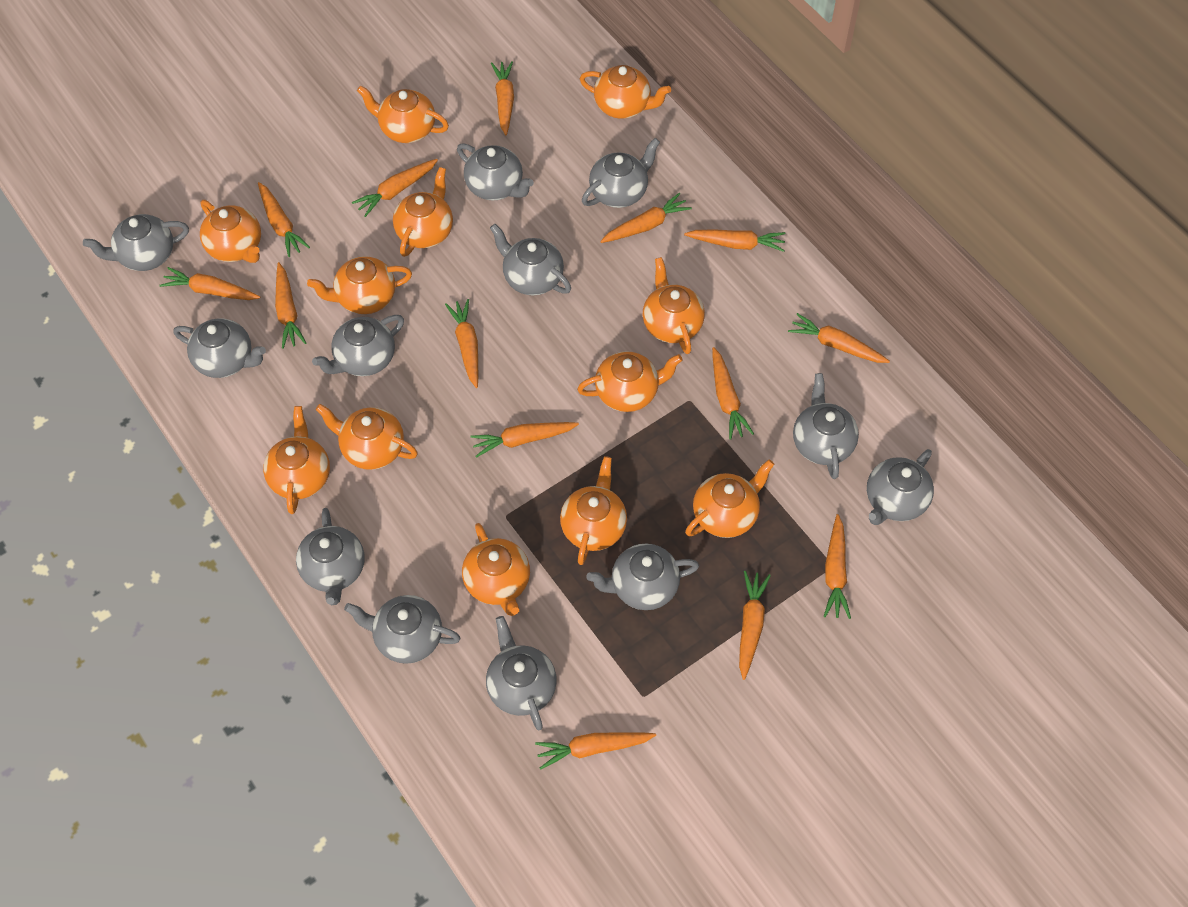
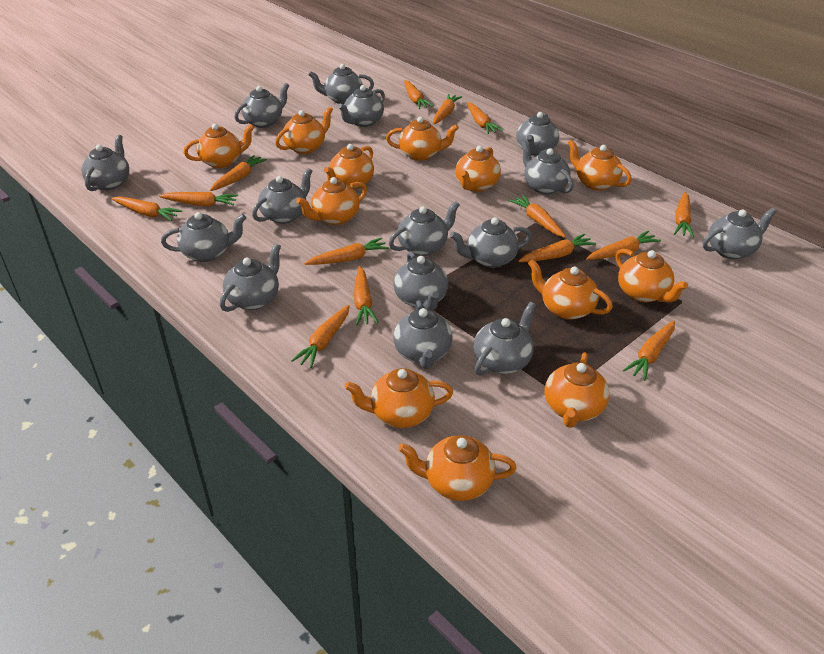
grey teapot: [83,214,189,271] [173,318,266,378] [296,508,365,605] [312,315,404,376] [344,595,460,664] [457,143,534,200] [486,616,557,730] [490,224,571,295] [582,138,660,208] [586,543,699,610] [793,373,859,479] [867,449,934,525] = 12 -> [81,134,129,191] [161,212,246,262] [220,243,281,312] [234,83,289,128] [252,168,312,224] [308,64,374,104] [338,85,385,127] [389,201,460,256] [393,251,448,311] [393,300,452,369] [450,217,532,268] [473,302,536,376] [516,112,559,156] [521,141,574,195] [703,208,777,259] = 15

